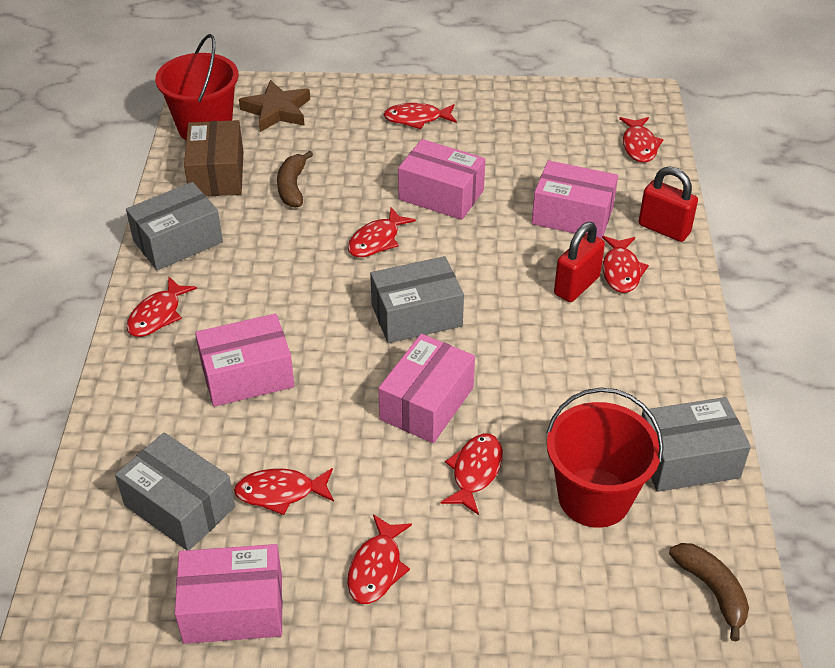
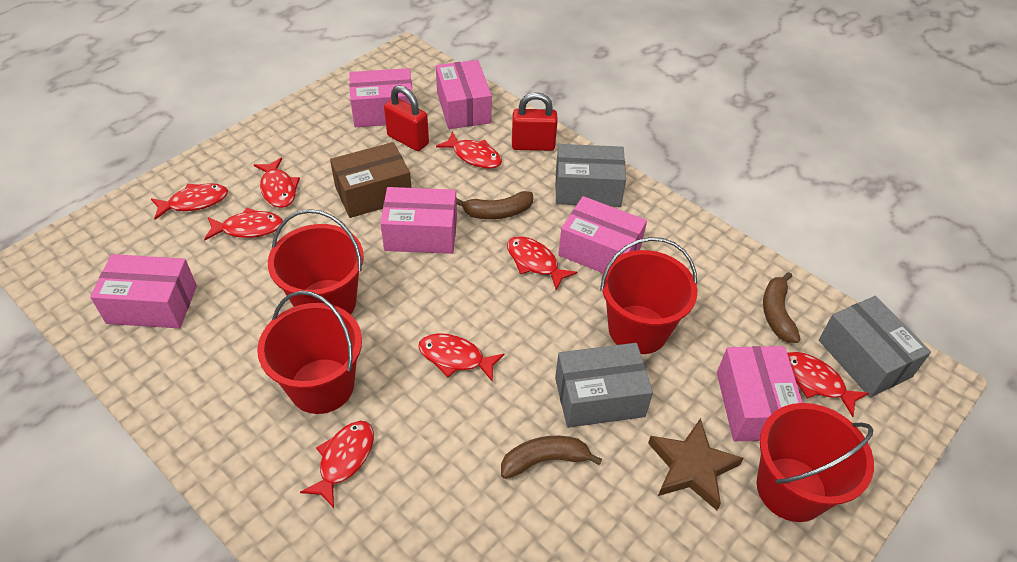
brown banana: [277,151,313,208] [669,543,749,641] = 2 -> [456,191,533,219] [501,436,602,479] [763,272,801,343] = 3
grey box: [115,432,235,550] [126,182,223,270] [370,256,464,343] [642,397,751,492] = 4 -> [555,144,626,207] [555,343,653,428] [819,296,931,398] = 3
pink box: [175,544,283,644] [195,313,294,407] [378,334,475,443] [398,139,485,220] [532,160,618,239] = 5 -> [90,254,197,328] [349,68,413,127] [380,187,457,254] [436,60,492,129] [558,196,647,273] [717,346,803,441] = 6
red bucket: [155,34,239,140] [546,387,664,528] = 2 -> [257,291,362,414] [268,209,364,315] [600,237,697,354] [757,403,874,522] = 4

